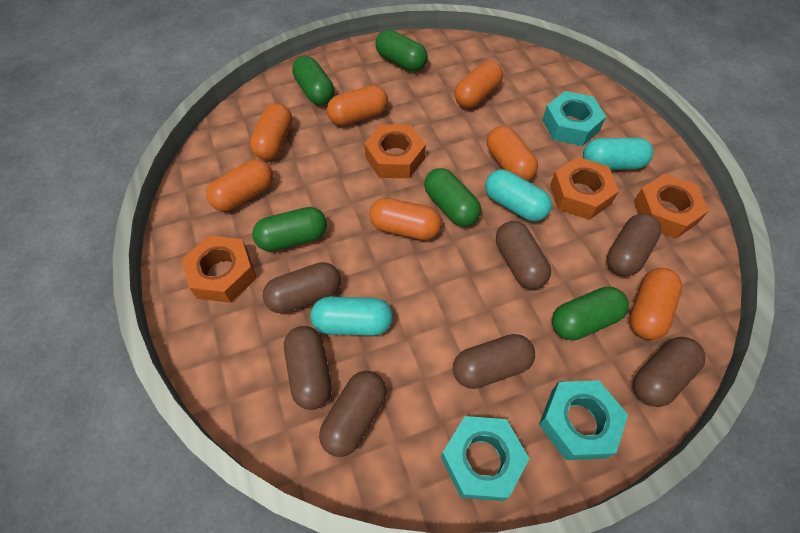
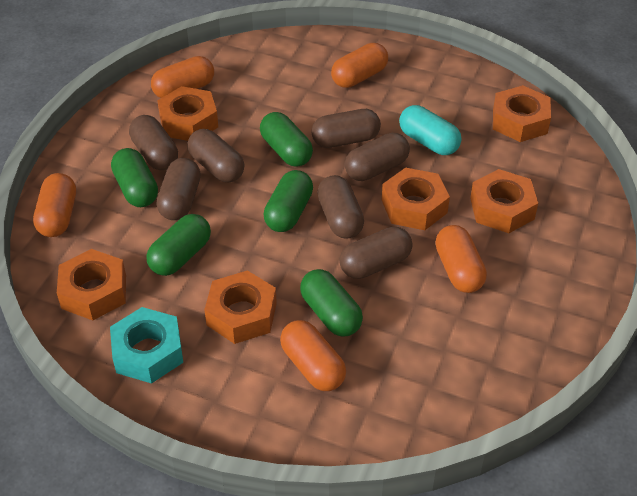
orange capsule: [206,159,273,211] [250,103,292,160] [327,85,388,126] [369,198,442,240] [454,61,503,108] [487,126,538,181] [630,268,682,340] = 7 -> [33,173,76,237] [151,56,214,98] [280,320,346,391] [331,43,388,88] [435,225,487,293] = 5
orange nut: [182,235,256,303] [364,124,426,178] [550,157,619,220] [634,174,709,239] = 4 -> [57,249,126,320] [157,86,218,141] [204,270,277,344] [382,168,450,230] [470,169,538,233] [493,85,551,142] = 6
turquoise capsule: [311,297,393,336] [485,170,552,221] [583,138,653,170] = 3 -> [399,105,461,155] = 1
turquoise nut: [441,416,529,501] [539,380,628,460] [542,91,606,146] = 3 -> [110,307,183,384] = 1

